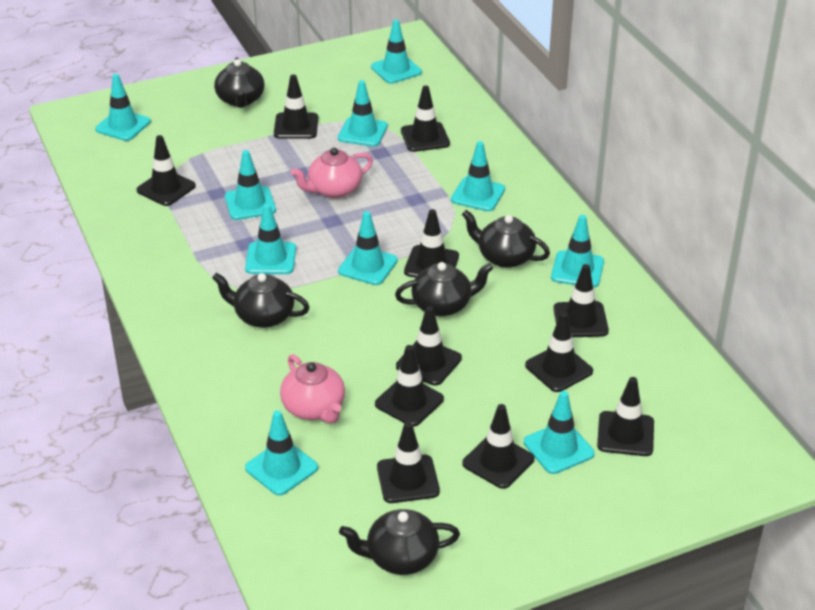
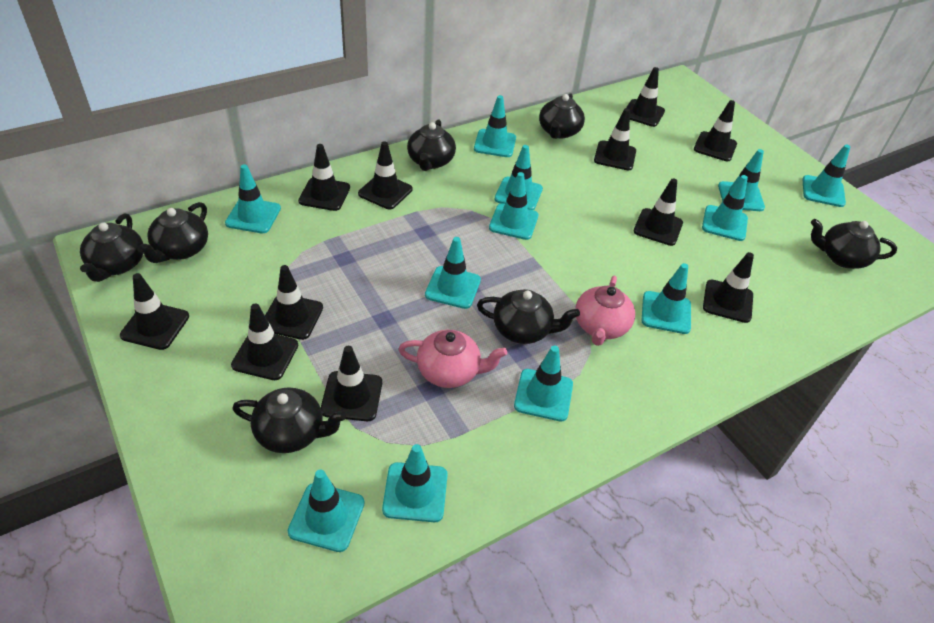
black teapot: [212,273,310,328] [214,57,265,108] [339,509,460,575] [395,262,493,316] [462,210,550,268] = 5 -> [80,213,143,282] [137,202,208,263] [232,387,346,453] [407,119,456,171] [477,289,580,344] [539,93,585,139] [811,219,897,269] = 7
turquoise traffic cone: [95,74,151,141] [225,150,276,220] [245,204,296,274] [245,410,318,496] [338,80,388,147] [338,211,398,285] [371,19,422,84] [451,141,505,211] [524,391,595,474] [551,215,604,288] = 10 -> [225,164,281,233] [288,469,365,552] [382,444,448,522] [425,237,481,309] [474,95,516,157] [489,172,538,240] [494,145,543,210] [514,346,573,422] [641,263,691,334] [702,175,748,241] [718,149,765,211] [802,145,850,207] = 12

